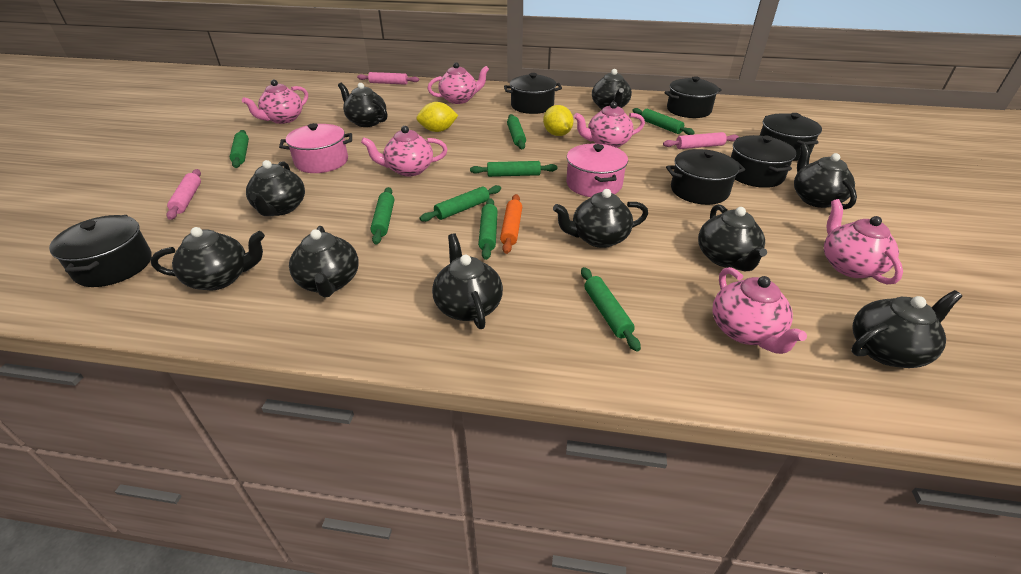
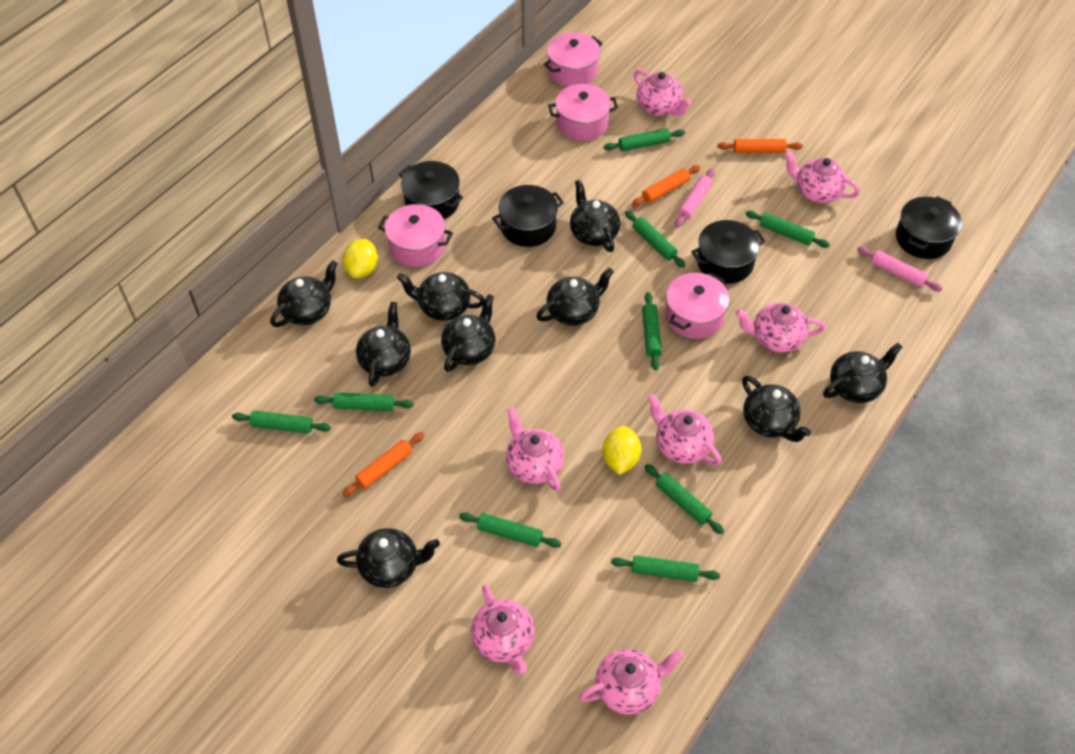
black pot: [49,215,152,287] [504,73,562,114] [665,76,722,118] [666,149,745,205] [731,135,796,188] [760,113,822,161] = 6 -> [399,161,463,219] [492,185,564,247] [691,220,766,284] [896,196,962,259] = 4
black teapot: [150,227,265,291] [246,160,305,216] [289,226,359,297] [338,83,387,127] [432,233,503,329] [553,189,648,248] [592,69,632,109] [698,204,767,271] [794,143,857,209] [851,290,962,368] = 10 -> [270,260,338,327] [337,528,440,588] [356,302,411,387] [397,272,485,321] [441,294,496,372] [536,267,614,326] [570,180,621,252] [742,376,811,442] [823,343,902,403] = 9
green rolling pin: [230,130,249,168] [370,187,394,244] [420,185,501,222] [470,161,557,177] [478,198,498,260] [507,114,526,149] [581,267,641,352] [632,108,695,135] = 8 -> [232,411,331,434] [314,392,413,411] [459,512,561,548] [604,129,685,151] [611,555,720,582] [625,210,686,268] [642,292,662,370] [645,464,724,534] [746,211,830,248] = 9
orange rolling pin: [500,194,522,254] = 1 -> [343,432,424,497] [632,165,700,206] [717,139,803,153] = 3
pink pot: [279,123,352,173] [566,144,628,197] = 2 -> [378,204,453,267] [544,32,603,87] [548,84,618,141] [665,272,730,339] = 4
pink rolling pin: [166,169,201,220] [357,72,419,85] [663,132,739,149] = 3 -> [675,168,715,228] [857,247,942,291] = 2
pink teapot: [242,80,308,124] [361,126,448,177] [427,62,489,104] [574,102,645,148] [712,267,807,354] [824,199,903,284] = 6 -> [471,584,535,674] [506,407,564,492] [579,649,684,715] [634,69,692,116] [648,393,722,466] [735,303,825,353] [784,151,860,203] = 7

